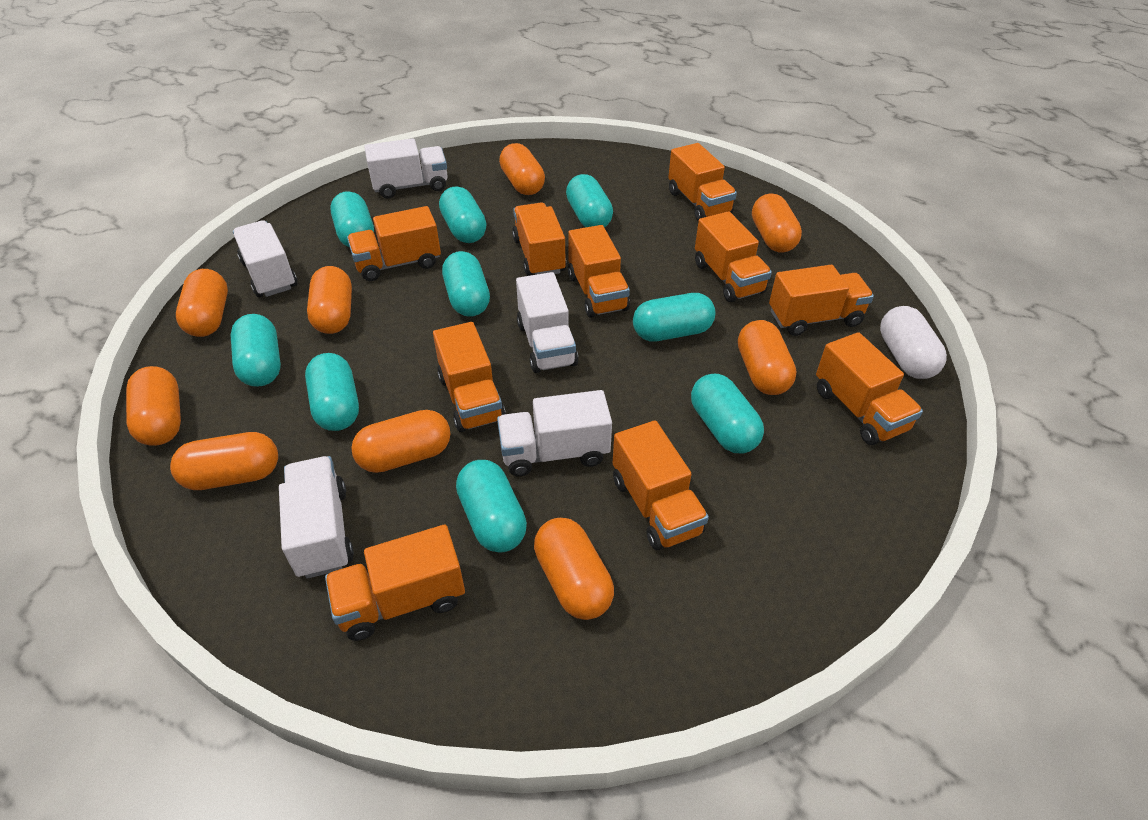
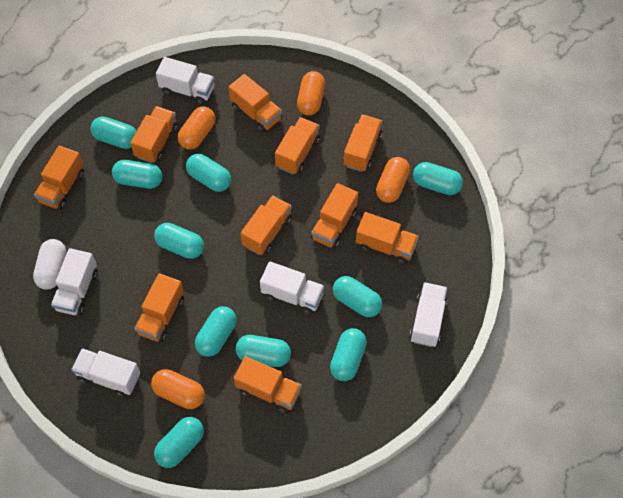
orange capsule: [126,366,181,446] [170,432,278,490] [176,269,228,337] [307,266,352,334] [351,410,451,473] [499,143,545,195] [534,518,614,620] [738,320,796,395] [752,193,802,253] = 9 -> [151,369,205,409] [178,107,216,150] [297,71,325,116] [376,157,410,203] = 4
turquoise capsule: [231,314,281,387] [305,353,359,431] [330,191,374,248] [439,187,487,243] [442,251,490,317] [456,460,527,553] [566,174,613,227] [633,293,716,342] [691,374,764,453] = 9 -> [90,116,136,149] [112,160,162,189] [154,223,204,259] [154,417,204,468] [186,154,231,192] [195,306,237,357] [236,335,291,367] [330,328,367,381] [333,276,382,317] [413,162,463,195] = 10

